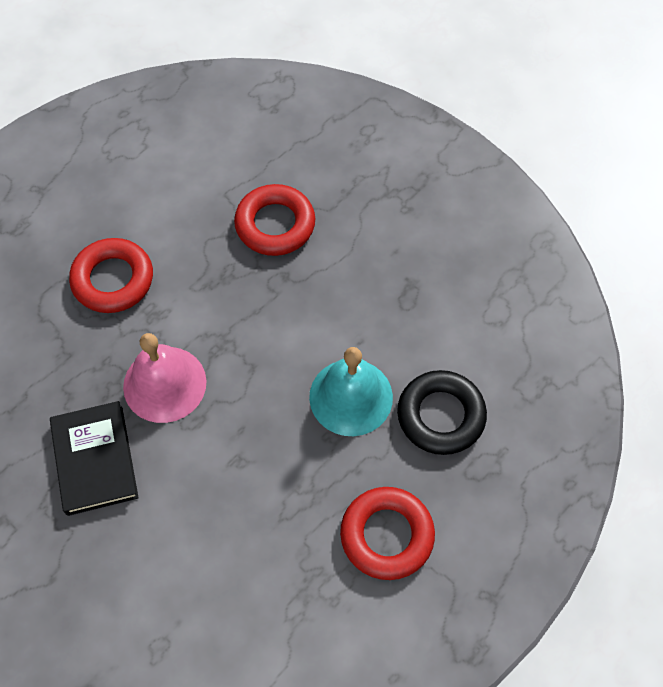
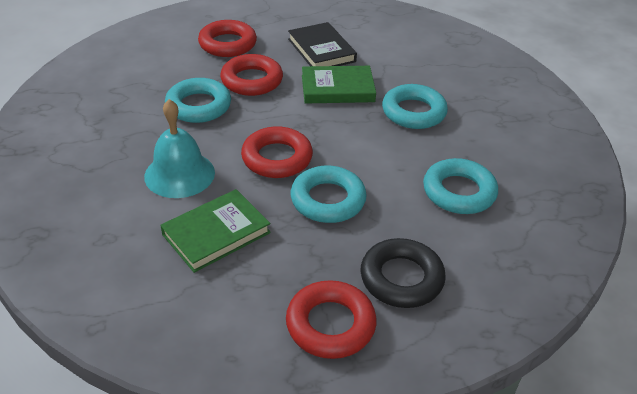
green book: none = 0 -> [160,189,271,273] [302,66,376,103] = 2
pink bell: [123,333,206,423] = 1 -> none = 0
red ring: [69,238,153,313] [234,184,315,256] [340,487,435,580] = 3 -> [198,20,257,57] [220,54,283,96] [241,126,313,178] [286,280,377,359] = 4
turquoise ring: none = 0 -> [165,78,231,123] [290,166,367,223] [382,84,448,129] [423,158,498,214] = 4

